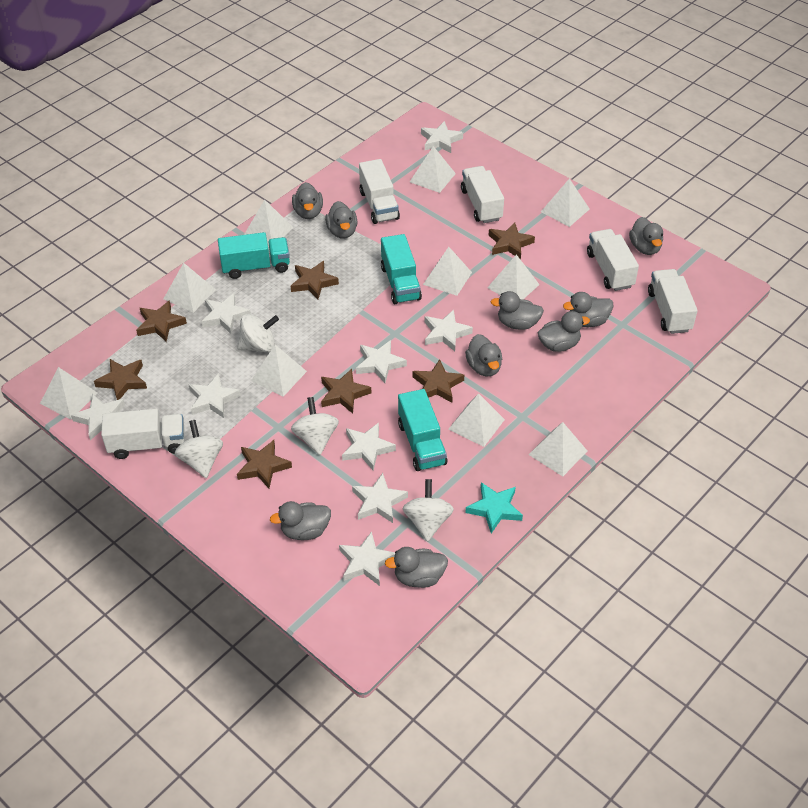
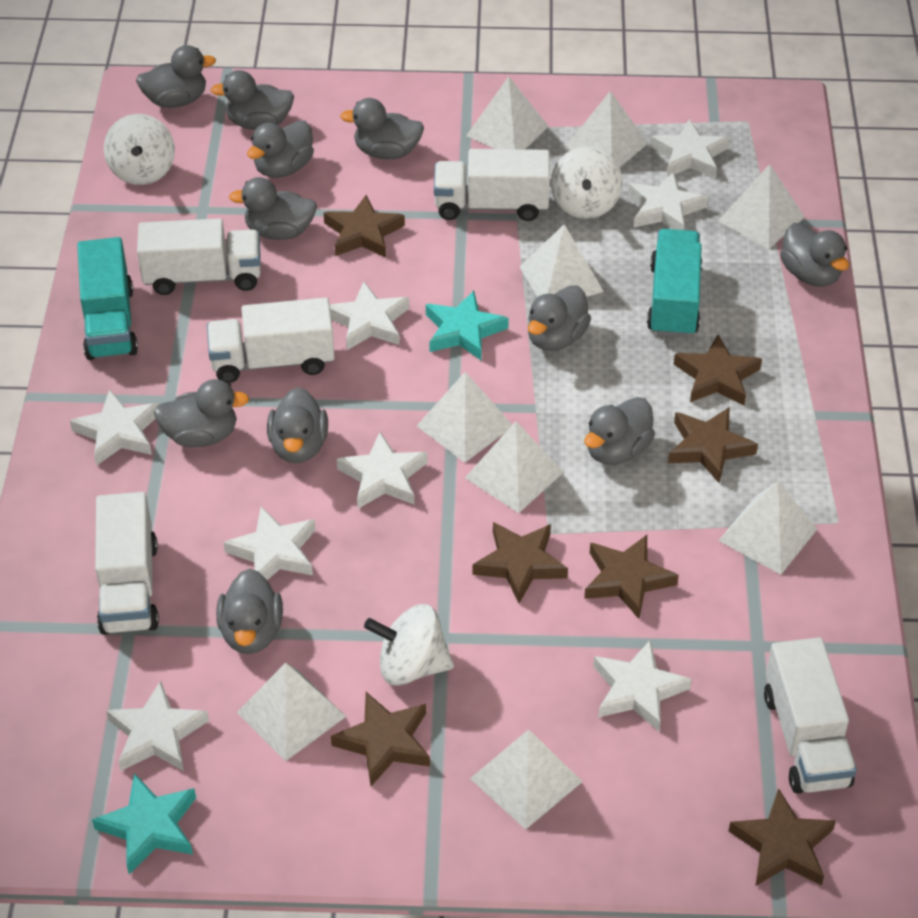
grey duck: [270,501,331,540] [292,182,323,219] [325,201,358,238] [385,547,448,588] [465,334,502,376] [491,291,544,330] [537,311,590,352] [563,292,614,327] [629,217,663,255] = 9 -> [136,45,216,108] [154,379,249,447] [211,70,294,130] [216,569,283,654] [229,177,317,240] [247,120,314,178] [267,387,328,463] [340,98,424,159] [528,285,591,351] [584,397,655,465] [780,223,849,287] = 11
turquoise star: [466,482,523,533] = 1 -> [92,773,196,874] [426,290,509,360] = 2
turquoise truck: [218,232,290,279] [381,234,422,304] [398,389,447,471] = 3 -> [77,237,138,360] [647,229,702,338] = 2
white pyramid: [40,367,97,420] [164,263,216,313] [244,200,293,246] [251,345,307,397] [410,146,456,193] [423,247,472,296] [448,393,505,447] [487,254,540,299] [529,422,587,476] [541,179,590,227] = 10 -> [237,663,346,761] [417,372,512,463] [465,421,564,513] [466,76,549,149] [470,729,582,830] [520,224,604,297] [564,91,648,168] [718,164,805,249] [718,481,817,575] = 9
white spinning top: [175,420,223,478] [237,314,279,352] [291,397,339,455] [402,479,454,542] = 4 -> [104,114,175,185] [364,604,454,686] [551,146,623,219] = 3
white star: [71,394,125,440] [189,373,241,418] [201,293,251,334] [339,531,395,586] [342,423,396,471] [352,473,408,523] [356,340,407,383] [421,121,463,153] [425,310,473,351] = 9 -> [70,389,159,466] [106,681,209,771] [223,506,316,580] [329,281,409,350] [337,432,428,508] [593,639,692,731] [628,172,708,230] [650,119,729,178] = 8

